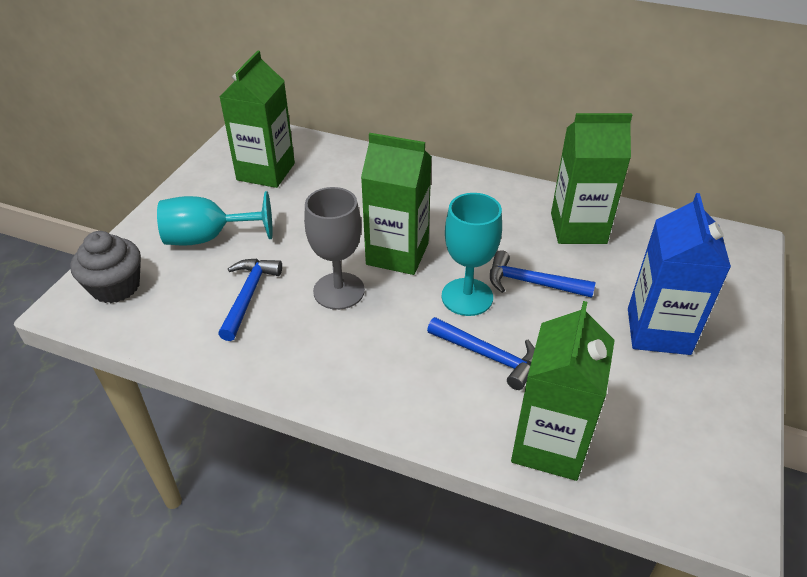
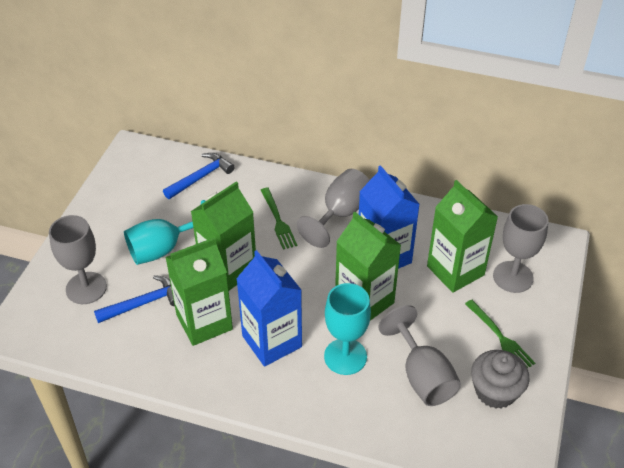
blue carton: [628,193,731,355] = 1 -> [236,250,302,367] [359,165,420,269] = 2
blue hammer: [218,259,282,341] [427,317,535,390] [490,250,596,298] = 3 -> [94,275,175,323] [163,153,234,199] = 2
green fork: none = 0 -> [261,188,297,250] [465,300,535,368] = 2
grey goblet: [304,187,365,310] = 1 -> [49,215,107,304] [297,169,370,248] [378,305,461,406] [493,204,548,293] = 4

